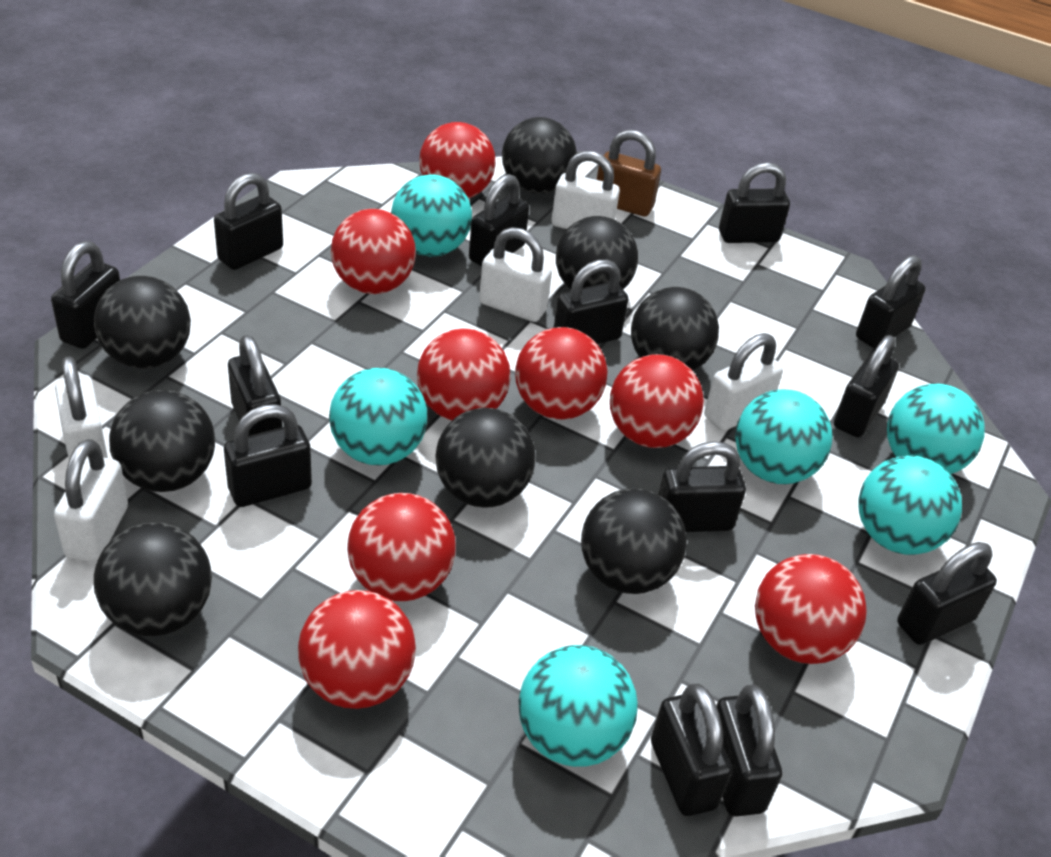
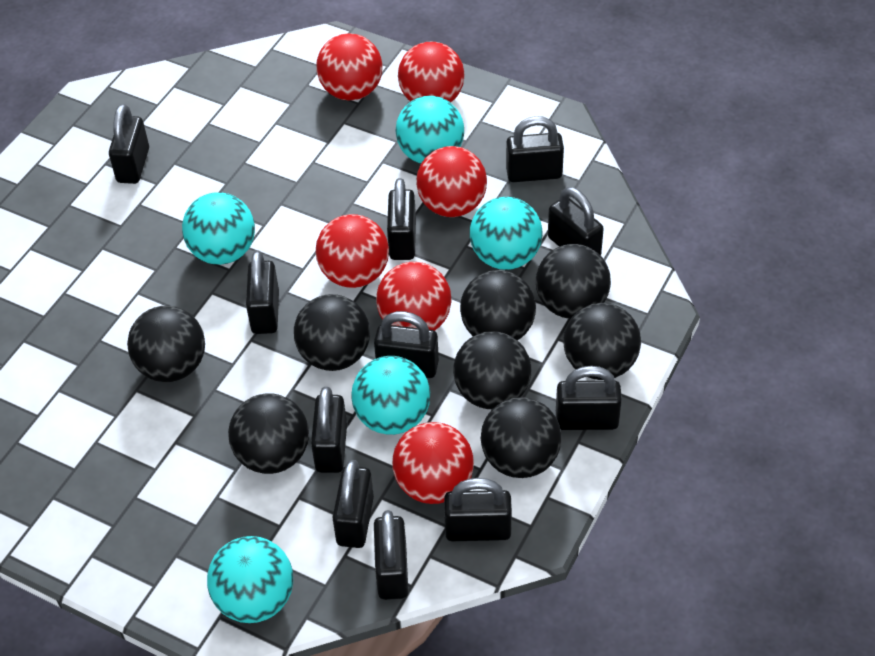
black padlock: [51,241,120,349] [214,173,283,270] [224,404,312,507] [228,335,282,436] [469,174,529,267] [554,260,629,344] [651,684,732,816] [658,441,746,532] [716,685,782,817] [719,162,790,243] [834,335,899,437] [856,255,926,349] [897,542,997,645] = 13 -> [109,104,149,184] [246,251,279,334] [311,387,347,473] [332,460,374,548] [374,311,439,378] [374,510,409,600] [387,178,416,260] [444,478,512,541] [506,116,564,182] [548,187,604,256] [556,366,622,430] = 11
brown padlock: [597,130,661,216] = 1 -> none = 0
red ball: [298,590,416,709] [331,209,416,294] [347,493,456,601] [417,328,510,420] [419,122,496,198] [515,327,608,419] [610,354,704,448] [755,554,867,664] = 8 -> [316,33,383,100] [316,214,389,288] [376,262,452,331] [392,422,474,504] [398,42,465,102] [416,146,487,217] = 6
turquoise ball: [329,368,427,465] [391,175,472,257] [518,645,638,767] [735,389,832,484] [858,455,962,555] [887,383,985,474] = 6 -> [182,192,255,265] [207,536,293,623] [352,356,430,435] [395,96,464,164] [470,197,543,270] = 5
white padlock: [54,439,128,562] [55,356,108,459] [479,227,552,322] [551,151,620,229] [704,333,783,431] = 5 -> none = 0

